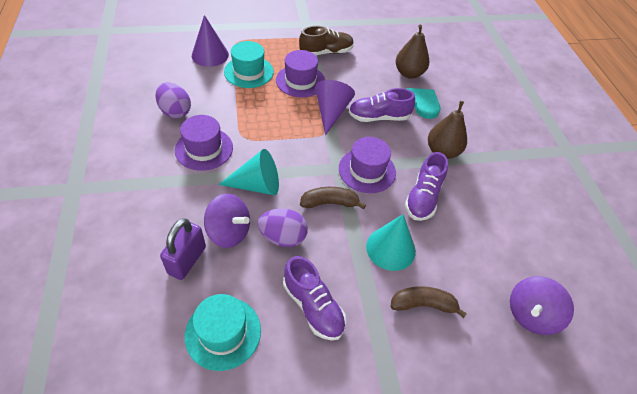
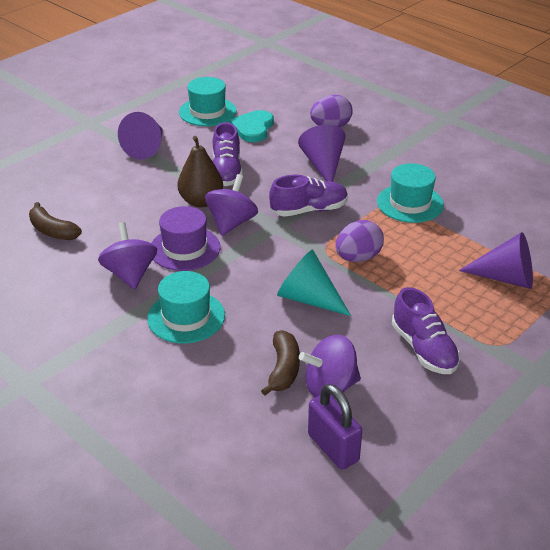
brown pear: [396,25,429,79] [428,101,467,159] = 2 -> [177,136,223,207] = 1
brown shoe: [299,26,354,55] = 1 -> none = 0
purple cone: [192,15,229,67] [315,80,355,135] = 2 -> [118,112,163,160] [298,125,346,182] [458,232,533,289] = 3
purple hat: [175,115,233,171] [276,50,325,98] [339,137,396,193] = 3 -> [151,206,220,271] = 1
purple spinning top: [204,194,250,248] [510,276,574,335] = 2 -> [98,222,157,290] [205,174,258,236] [299,335,361,399] = 3
turquoise cone: [218,149,279,195] [366,214,416,271] = 2 -> [277,250,351,316] = 1
turquoise hat: [185,294,261,371] [224,41,274,88] = 2 -> [147,271,225,344] [179,77,237,126] [377,163,444,223] = 3

